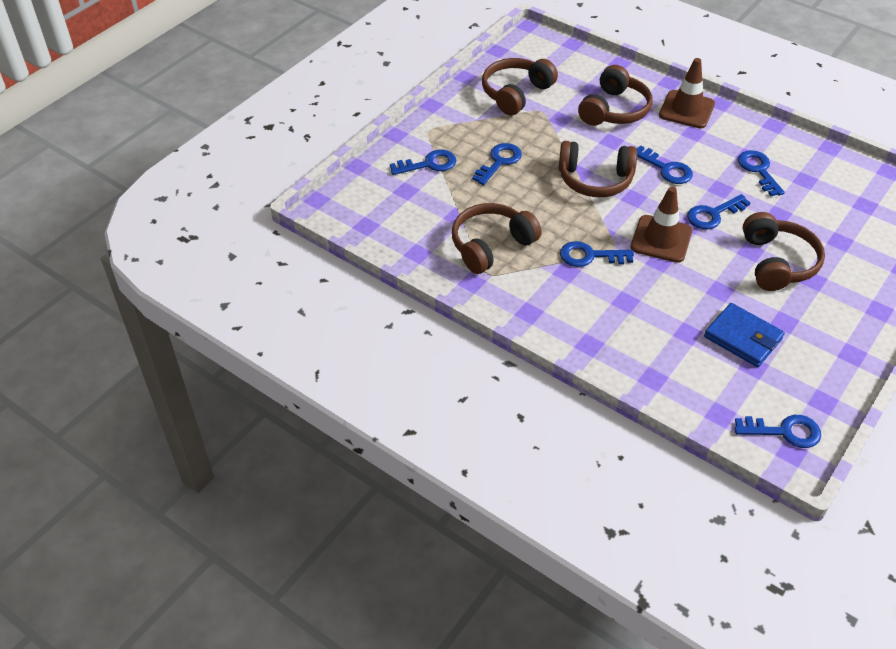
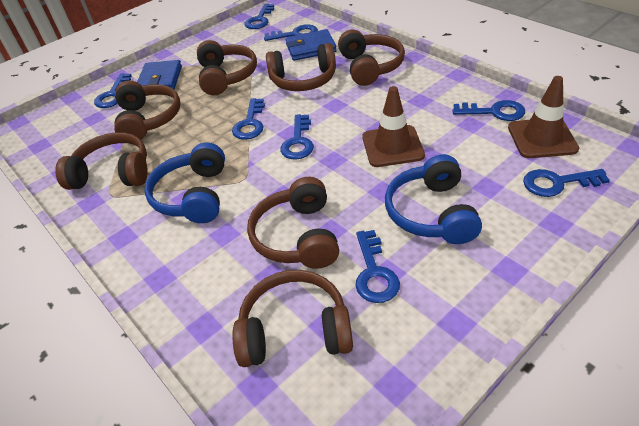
blue headphones: none = 0 -> [144,143,225,223] [385,154,482,244] = 2
blue key: [390,150,456,175] [472,143,522,185] [560,241,634,267] [637,145,693,184] [687,194,751,229] [734,415,821,448] [738,150,785,196] = 7 -> [94,73,132,108] [232,98,265,140] [244,4,274,29] [264,24,318,41] [280,114,314,159] [355,230,400,303] [452,100,525,121] [523,169,610,197] = 8
blue wallet: [704,303,785,367] = 1 -> [137,60,182,89] [285,29,337,61] = 2
brown headphones: [452,203,542,274] [482,58,558,115] [559,141,637,197] [578,65,653,126] [743,212,825,291] = 5 -> [55,132,148,190] [114,80,181,140] [197,40,257,95] [232,270,353,367] [247,177,339,269] [266,43,336,91] [338,30,405,86] = 7

